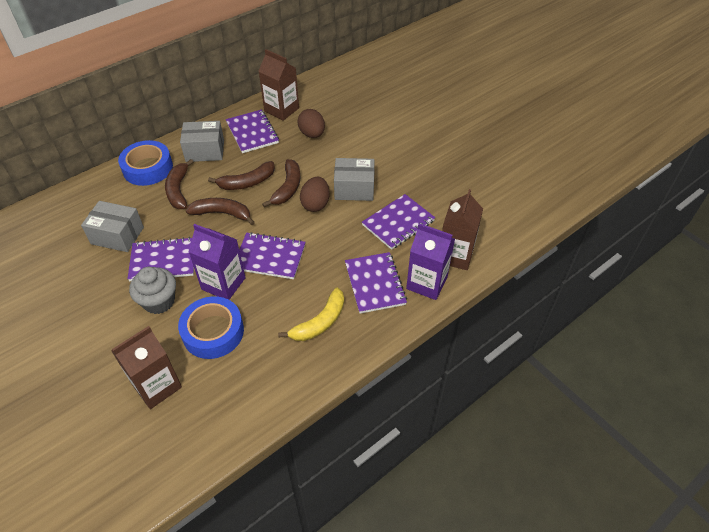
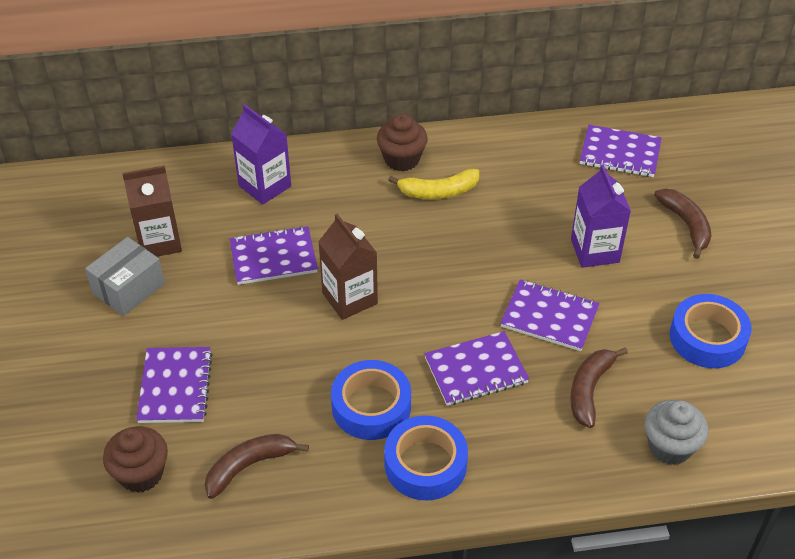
blue tape: [118,140,173,186] [178,296,244,359] = 2 -> [331,360,411,440] [384,416,468,500] [670,294,752,368] = 3
brown banana: [165,159,194,209] [186,198,255,225] [208,161,275,190] [262,159,300,207] = 4 -> [205,434,309,499] [570,347,628,428] [654,188,711,259] = 3
brown carton: [111,326,182,409] [258,49,299,121] [442,189,483,270] = 3 -> [122,165,182,257] [318,214,378,320] = 2
brown cupcake: none = 0 -> [103,426,168,493] [377,114,428,171] = 2
brown egg: [297,109,325,138] [300,177,330,212] = 2 -> none = 0
grey box: [81,201,144,252] [180,121,224,162] [334,158,375,201] = 3 -> [85,237,165,316] = 1

